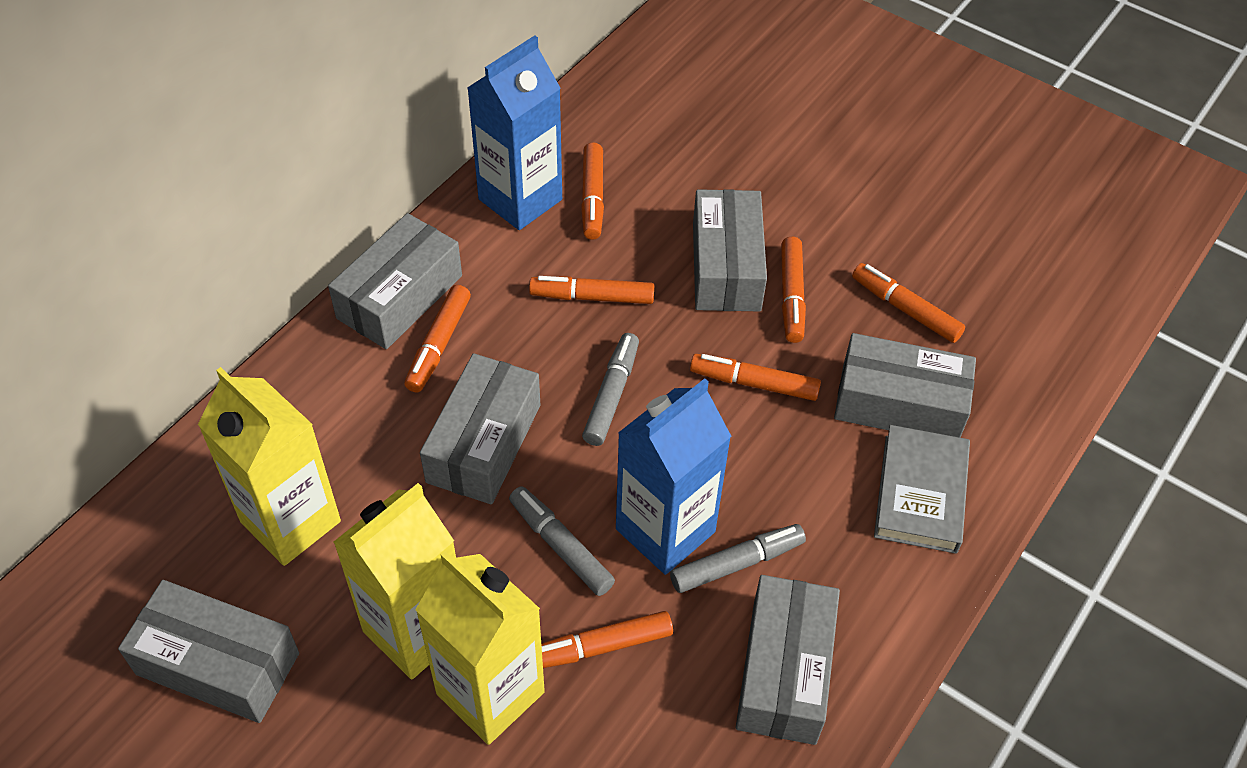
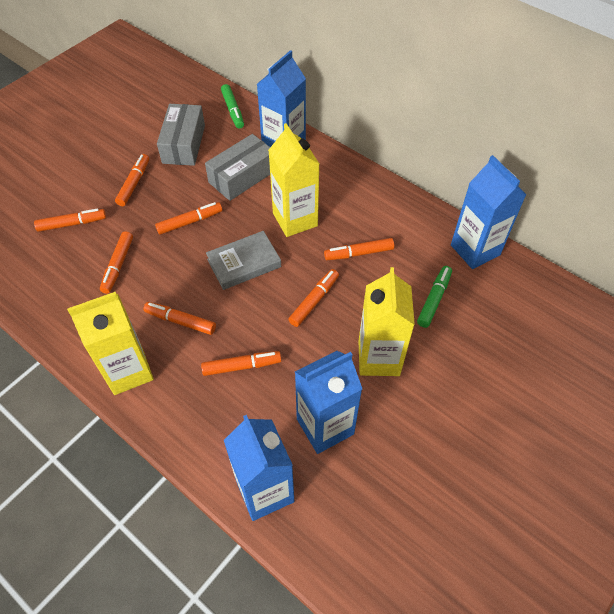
blue carton: [467,35,562,230] [616,378,731,575] = 2 -> [224,415,294,521] [257,50,306,147] [295,351,362,454] [451,155,527,269] = 4
green marker: none = 0 -> [221,84,244,129] [417,266,452,328] = 2
grey box: [118,580,299,723] [328,213,462,349] [420,353,540,504] [693,189,767,312] [736,575,840,745] [834,333,976,438] = 6 -> [157,104,205,166] [205,134,270,201] = 2
grey marker: [509,486,615,596] [582,333,639,446] [670,524,806,593] = 3 -> none = 0
orange marker: [404,285,471,393] [529,276,655,304] [541,611,673,668] [581,142,604,240] [690,354,821,401] [781,237,806,343] [852,263,965,343] = 7 -> [34,208,106,232] [100,231,133,294] [115,154,149,206] [143,302,216,335] [155,202,222,235] [201,351,281,376] [288,269,339,327] [324,238,394,260] = 8

